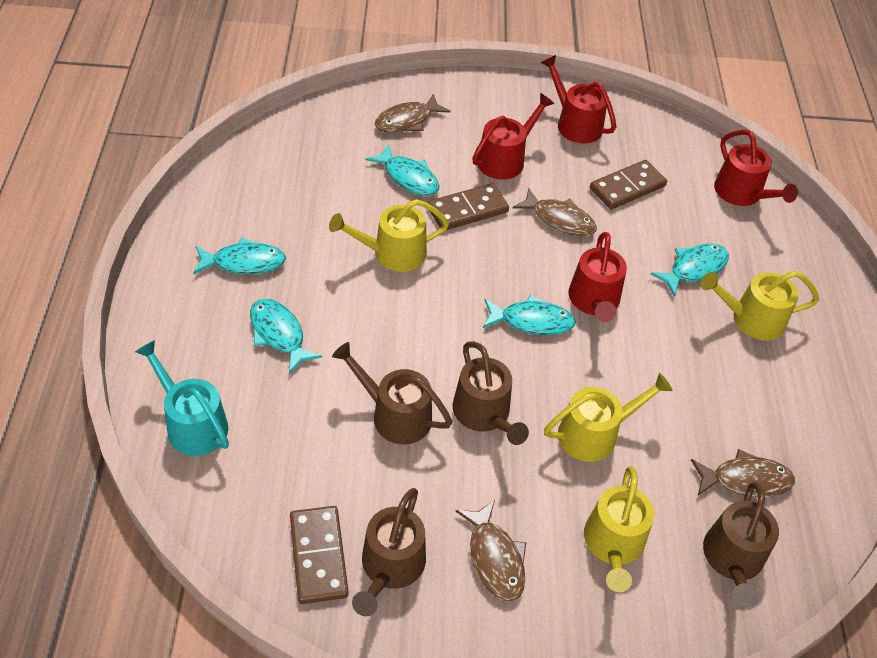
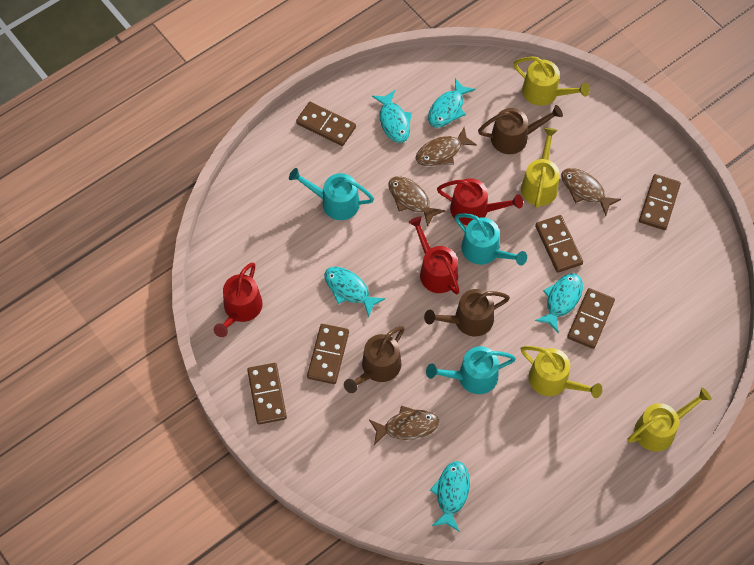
brown domino: [290,506,349,604] [428,183,509,230] [590,160,667,210] = 3 -> [247,363,287,425] [296,102,356,146] [307,324,349,384] [535,215,583,273] [567,288,615,349] [639,174,681,230] = 6
brown watering can: [332,342,453,444] [352,488,426,616] [453,341,529,445] [703,482,779,608] = 4 -> [344,326,405,393] [424,289,510,336] [478,105,563,154] = 3
red watering can: [472,93,555,180] [541,55,616,144] [568,232,627,322] [714,129,798,206] = 4 -> [214,263,263,337] [408,216,460,294] [437,178,523,225] = 3
turquoise watering can: [135,340,229,456] = 1 -> [289,168,374,220] [426,346,516,394] [455,213,527,265] = 3

